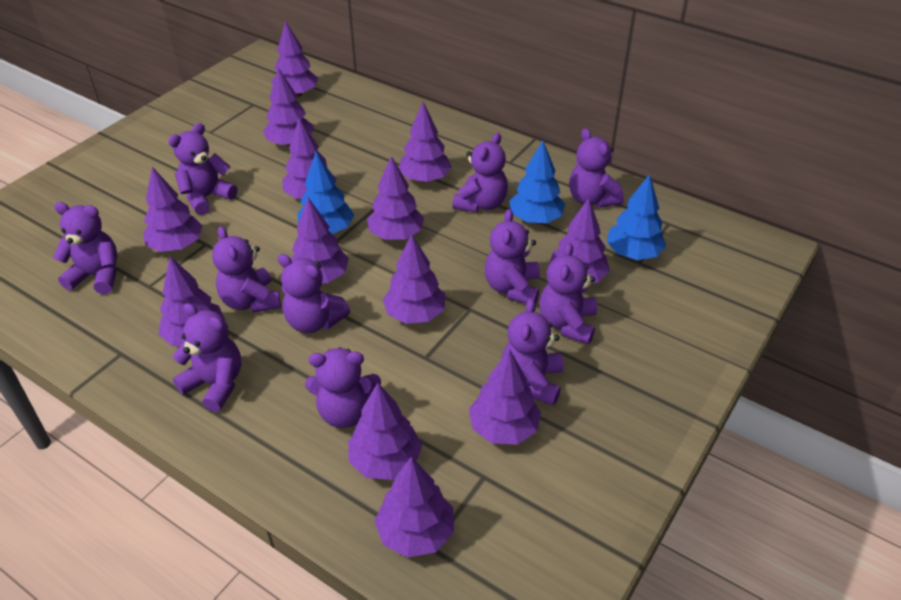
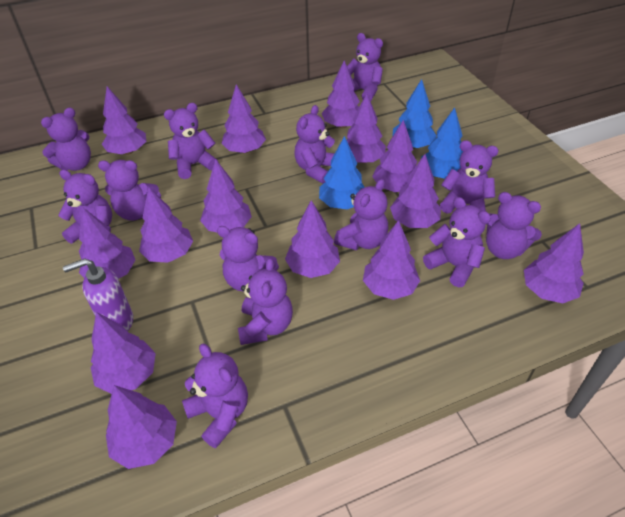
purple soap dispenser: none = 0 -> [63,258,133,331] = 1
purple teddy bear: [53,202,117,294] [168,123,237,215] [172,303,242,412] [212,226,281,313] [278,254,350,333] [305,347,381,428] [453,133,508,212] [485,209,540,304] [501,298,564,406] [540,243,597,344] [569,128,624,208] = 11 -> [41,108,91,171] [58,170,112,244] [98,160,161,221] [164,103,218,179] [182,343,248,448] [217,226,279,292] [238,258,293,345] [294,105,335,184] [334,179,388,250] [347,33,383,101] [423,197,491,287] [440,140,499,213] [486,192,542,259] = 13
purple tree: [143,167,202,252] [159,256,225,346] [263,68,314,147] [271,21,318,97] [282,118,336,199] [291,198,349,283] [348,383,422,480] [367,156,424,240] [375,456,454,558] [383,234,446,324] [399,102,452,183] [469,349,541,445] [549,198,610,284] = 13 -> [79,207,135,279] [91,312,156,394] [102,87,146,155] [106,385,177,469] [139,187,193,263] [200,159,252,232] [221,84,266,153] [285,200,340,278] [322,60,360,128] [347,94,386,163] [363,220,420,300] [372,120,417,192] [390,154,441,228] [524,223,584,303] = 14

